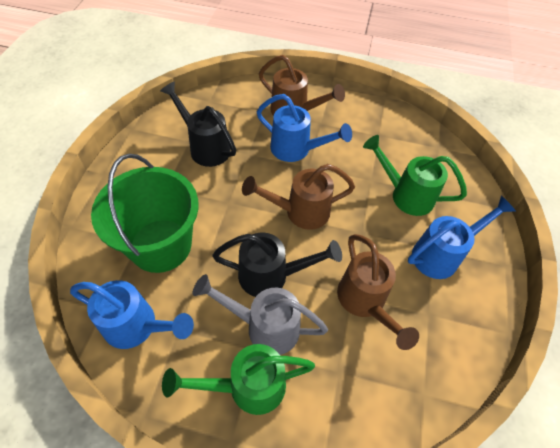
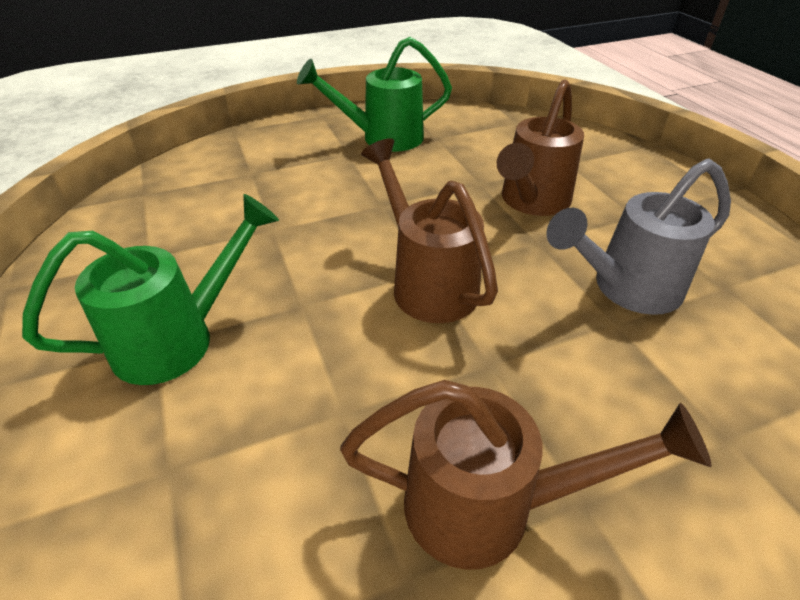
black watering can: [160,81,236,167] [212,232,342,297] = 2 -> none = 0
blue watering can: [70,280,194,349] [257,94,352,162] [408,196,516,279] = 3 -> none = 0
green bucket: [91,153,199,273] = 1 -> none = 0

